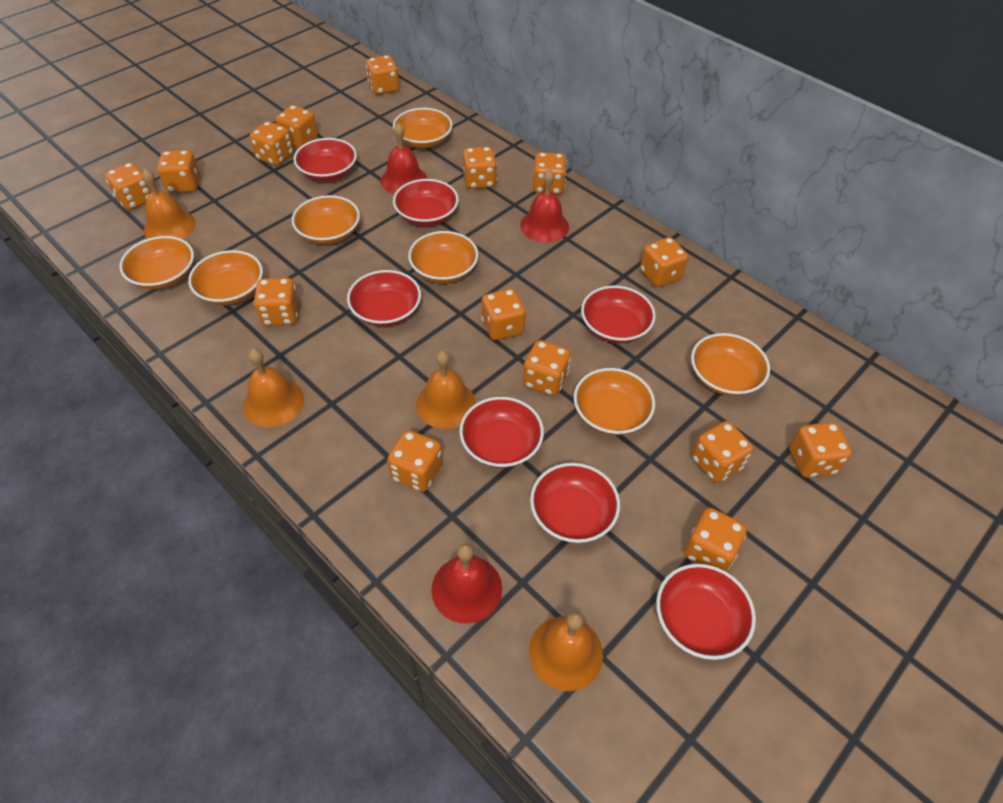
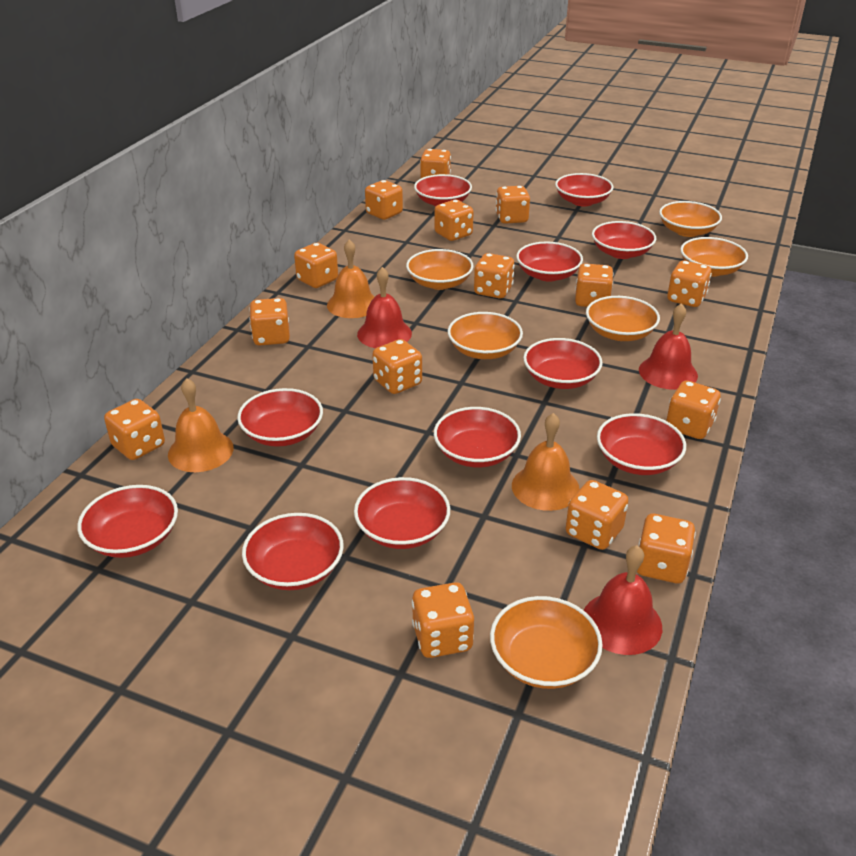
orange bell: [142,169,196,239] [243,349,304,427] [416,351,476,429] [529,612,603,691] = 4 -> [168,378,234,472] [327,239,375,318] [512,413,580,511] = 3
orange bowl: [119,236,194,289] [188,250,263,305] [292,195,360,244] [393,108,453,148] [408,231,478,283] [574,368,655,435] [691,333,770,396] = 7 -> [406,249,474,290] [448,312,523,359] [490,596,603,689] [586,296,660,341] [659,201,722,237] [680,237,748,277] = 6
red bowl: [294,138,357,181] [347,270,421,327] [393,179,459,226] [459,397,544,468] [530,463,620,543] [581,286,656,343] [656,564,756,660] = 7 -> [77,485,178,558] [237,388,323,447] [242,513,344,590] [354,477,450,549] [414,174,472,207] [434,407,521,468] [516,241,583,282] [523,338,603,389] [555,173,614,207] [592,221,656,259] [597,413,686,475] = 11

